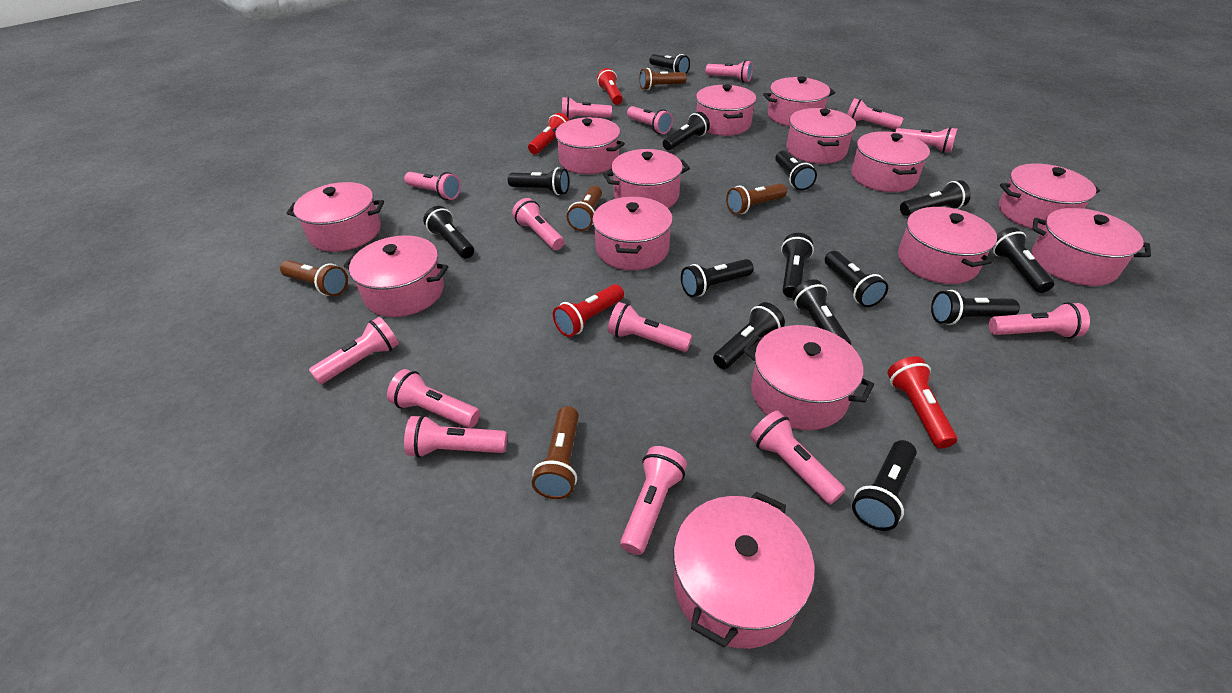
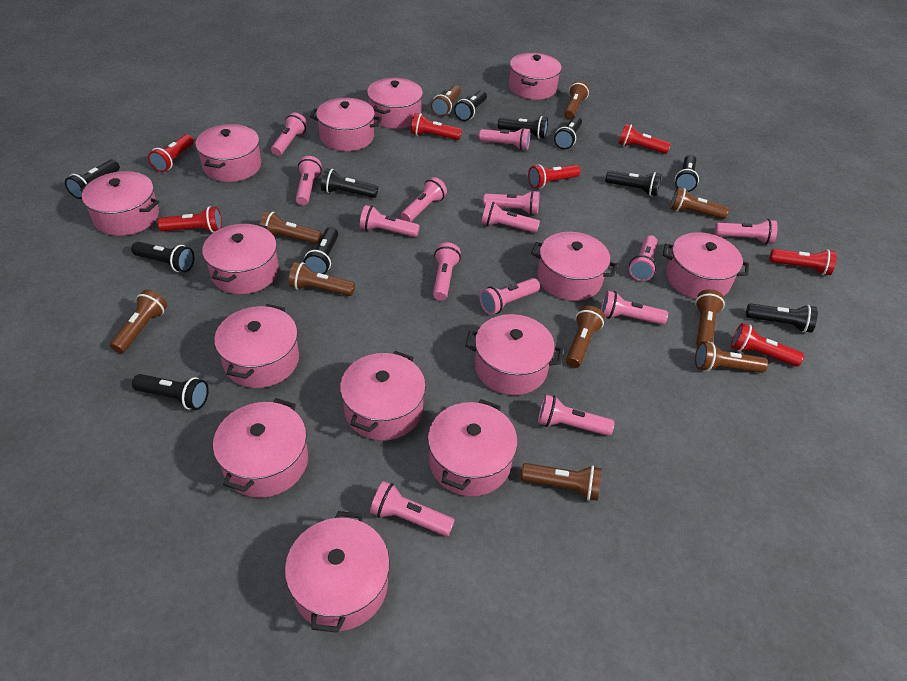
black flashlight: [423,206,474,259] [508,167,569,195] [649,54,690,73] [663,112,710,150] [681,259,754,297] [713,302,785,369] [775,151,817,190] [781,233,814,298] [792,279,851,345] [825,251,888,307] [852,440,917,531] [900,180,971,216] [931,290,1020,325] [992,227,1054,293] = 14 -> [65,159,120,199] [131,242,194,272] [132,374,209,410] [303,227,338,274] [321,168,378,198] [454,90,487,121] [498,116,548,139] [554,116,582,149] [605,170,661,196] [675,155,699,192] [746,303,818,333] = 11
brown flashlight: [280,260,348,296] [532,406,579,499] [567,186,602,231] [639,68,687,90] [726,183,787,214] = 5 -> [110,290,167,353] [260,211,322,244] [288,262,355,296] [431,85,461,117] [521,463,602,501] [564,81,589,119] [566,306,605,368] [670,187,729,219] [695,289,725,346] [695,342,768,373] = 10
red flashlight: [528,113,569,154] [553,284,624,337] [597,68,623,105] [887,356,957,449] = 4 -> [148,134,194,172] [158,206,222,233] [411,113,462,140] [528,164,581,188] [618,124,671,154] [731,323,804,367] [769,249,837,275] = 7

